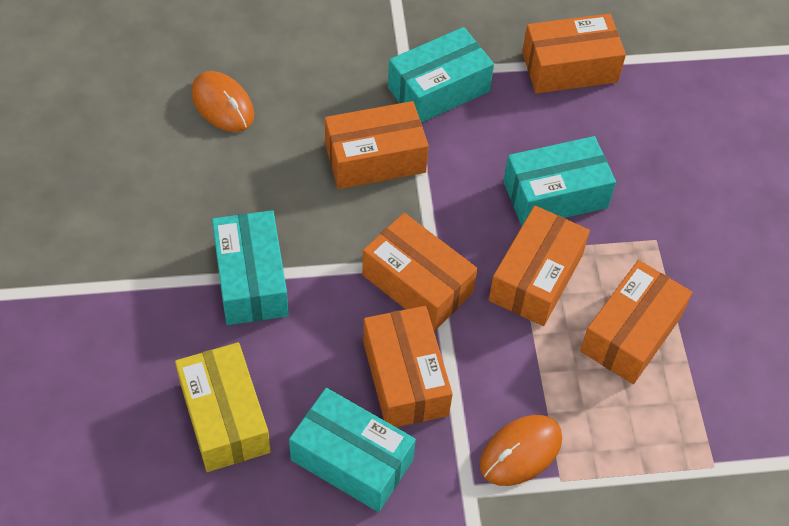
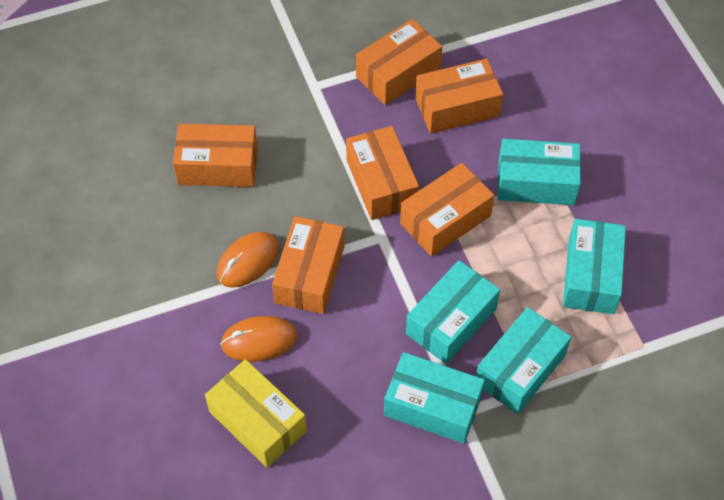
turquoise box: [212,210,289,325] [289,388,416,512] [388,27,494,123] [503,136,616,226] = 4 -> [384,352,485,444] [406,260,500,364] [476,307,571,414] [498,139,581,205] [563,219,626,314] = 5

